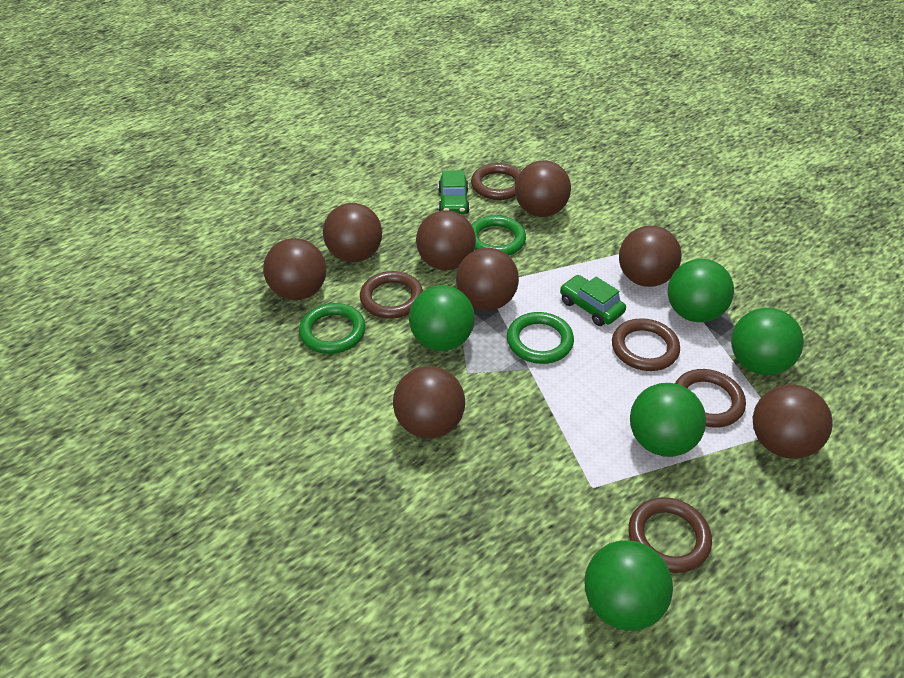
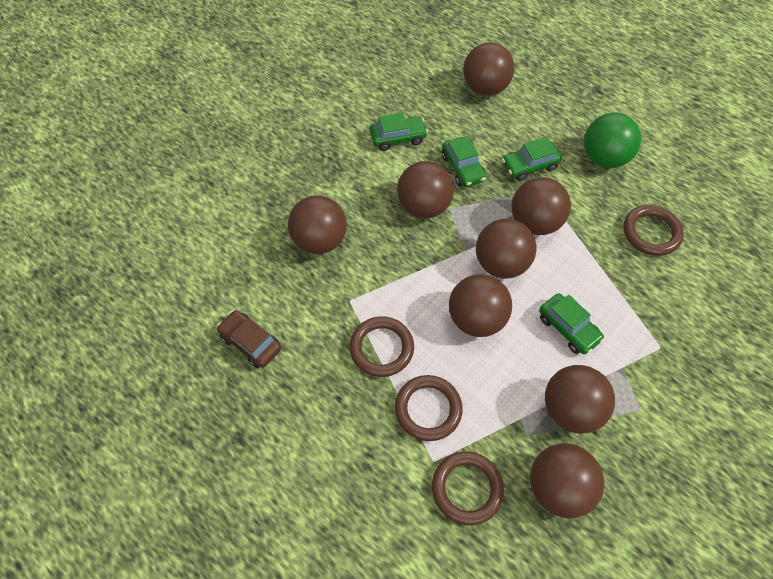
brown car: none = 0 -> [217,310,281,368] = 1
brown ring: [360,271,423,319] [471,163,521,200] [612,318,680,371] [628,497,712,573] [675,369,746,428] = 5 -> [349,316,414,377] [394,375,463,441] [432,452,504,525] [623,205,684,256] = 4
green ball: [409,285,475,351] [585,540,673,631] [630,383,706,457] [668,259,734,322] [731,308,804,375] = 5 -> [584,113,641,168] = 1
green car: [438,170,470,214] [560,275,626,326] = 2 -> [370,112,428,151] [442,136,486,187] [502,137,562,181] [539,293,604,354] = 4
green ring: [299,303,366,354] [471,215,526,256] [507,312,574,364] = 3 -> none = 0

